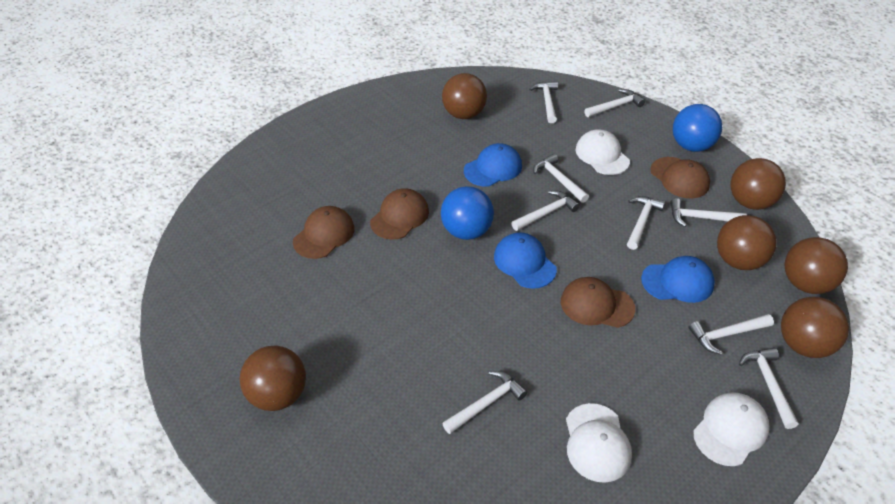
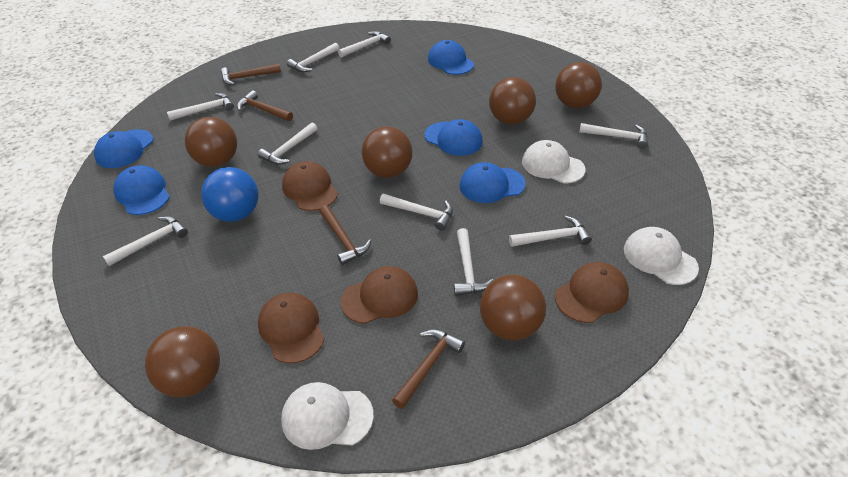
blue ball: [441,186,494,240] [673,104,722,152] = 2 -> [201,167,259,222] = 1
blue cap: [464,143,522,187] [494,232,557,289] [641,256,715,303] = 3 -> [94,129,153,168] [113,165,170,215] [424,119,483,156] [428,40,474,75] [459,162,525,203] = 5
brown hammer: none = 0 -> [221,64,281,85] [237,90,293,121] [319,205,371,265] [392,329,465,409] = 4

